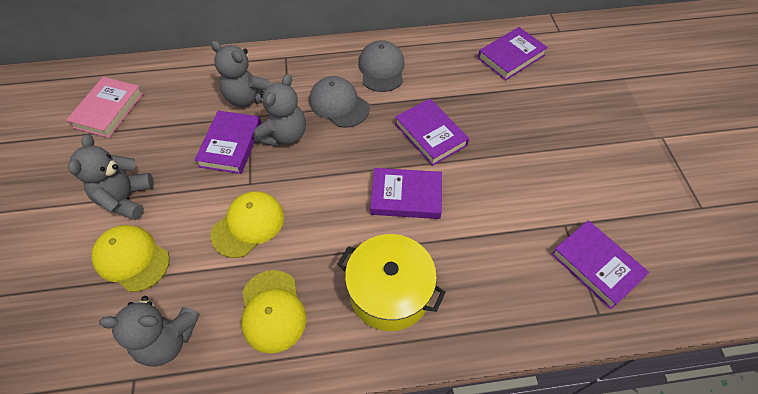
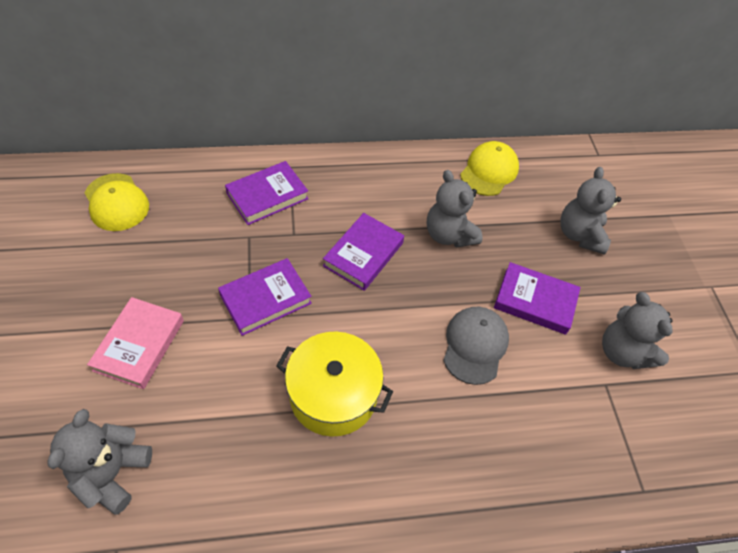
grey cap: [309,76,370,128] [358,40,405,92] = 2 -> [443,307,509,385] = 1
purple book: [195,110,262,174] [370,168,442,219] [395,99,469,166] [478,27,548,80] [551,220,649,309] = 5 -> [218,258,312,336] [225,161,309,225] [323,213,404,291] [494,262,581,335] = 4
yellow cap: [92,225,170,292] [211,191,284,258] [241,270,306,353] = 3 -> [85,173,149,231] [460,141,519,196] = 2

